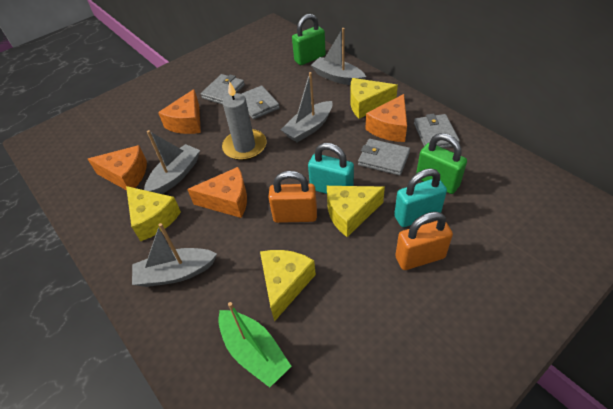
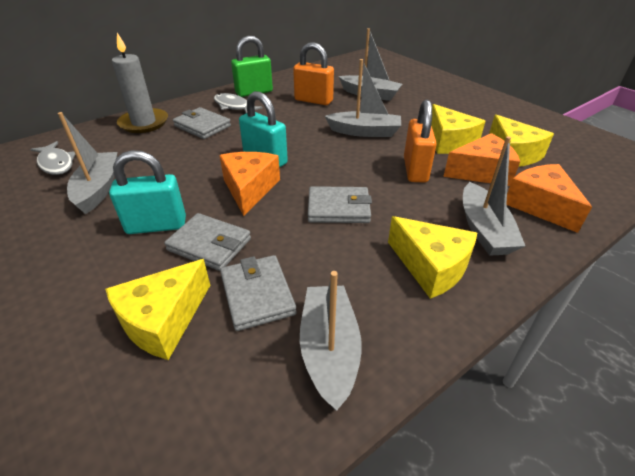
green boat: [218,302,292,388] = 1 -> none = 0
green padlock: [292,14,326,65] [416,133,467,194] = 2 -> [231,36,273,97] = 1
grey boat: [132,223,217,287] [144,130,200,194] [281,72,332,142] [311,28,366,85] = 4 -> [58,112,117,214] [300,271,362,411] [325,59,401,137] [339,28,402,101] [463,136,525,256] = 5
grey fish: none = 0 -> [30,141,75,175] [214,93,263,113] = 2
orange cheese: [88,145,147,190] [158,89,201,134] [187,167,247,218] [365,94,407,142] = 4 -> [220,152,280,216] [443,133,520,186] [506,164,592,233] = 3

